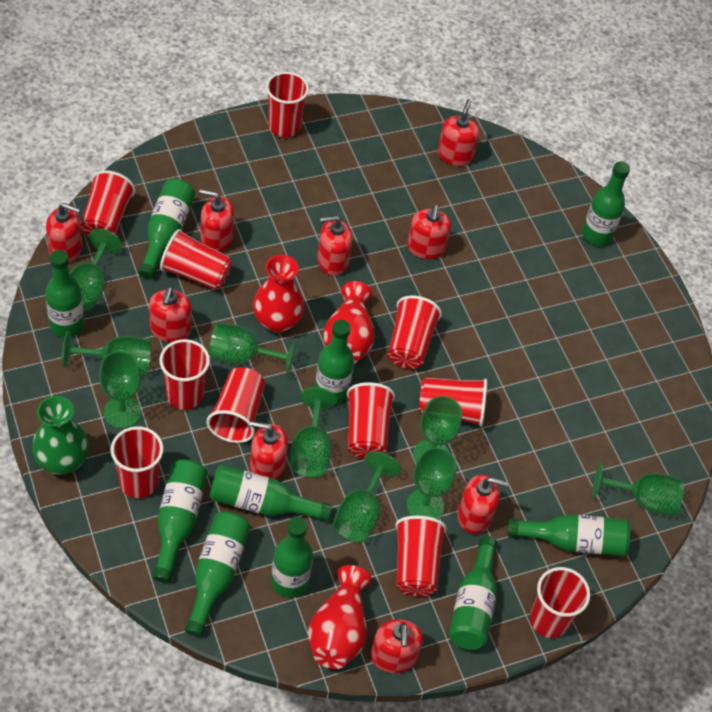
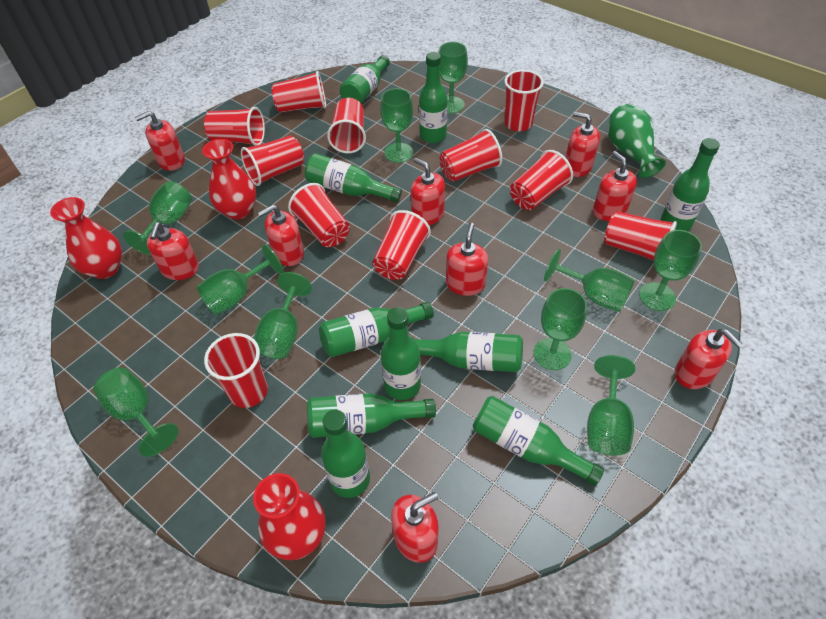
green goblet: [62,331,151,375] [69,228,122,311] [99,351,141,428] [209,322,297,376] [290,387,337,477] [333,451,401,542] [406,447,456,519] [413,396,462,462] [592,461,684,516] = 9 -> [93,367,179,457] [123,181,192,255] [197,244,284,315] [254,272,312,359] [380,88,413,163] [438,42,468,114] [534,288,587,370] [544,249,635,312] [587,355,635,456] [639,230,702,311] = 10

